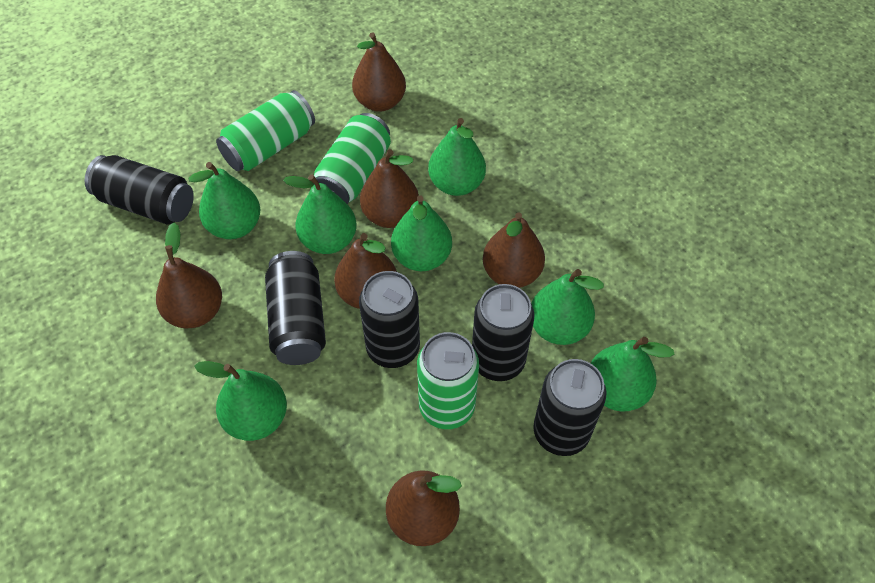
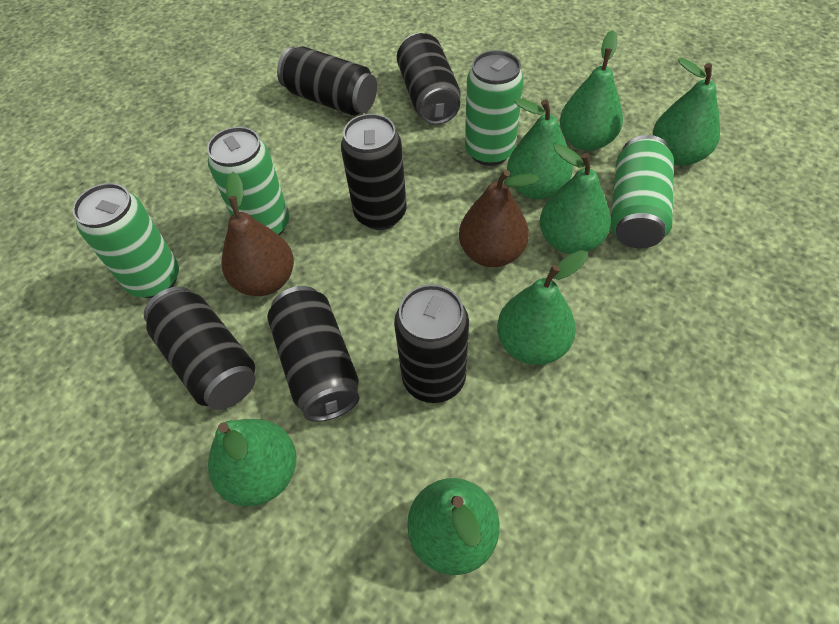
black can: [85,155,194,224] [265,251,326,365] [359,271,420,368] [472,284,534,381] [533,359,607,456] = 5 -> [144,287,256,410] [267,286,360,422] [277,46,377,116] [341,114,407,230] [394,284,469,403] [397,33,460,125] = 6
brown pear: [156,222,222,328] [334,233,397,309] [352,32,406,112] [360,149,419,228] [386,470,462,546] [483,212,545,288] = 6 -> [222,172,294,296] [459,170,540,267] = 2
green can: [216,90,315,171] [314,113,391,204] [417,332,479,429] = 3 -> [72,183,179,298] [207,127,289,235] [465,50,524,166] [610,135,674,248] = 4

